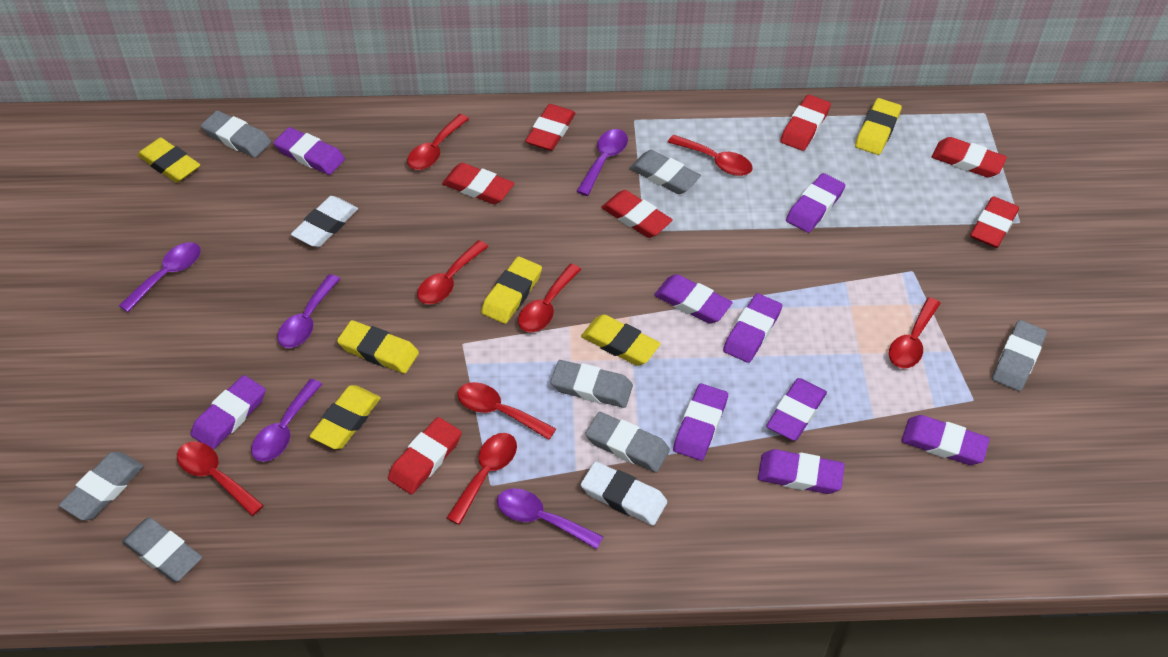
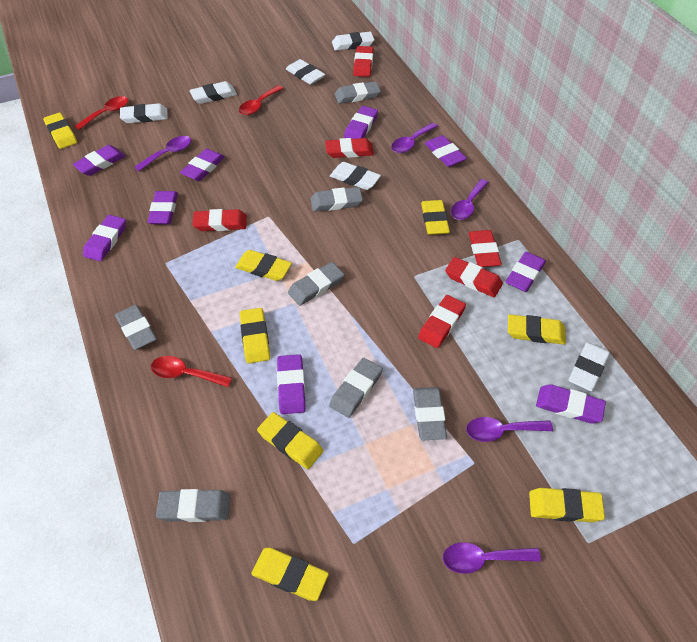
red eraser: [388,417,462,494] [442,163,514,204] [525,104,576,151] [601,190,673,238] [780,95,831,151] [932,137,1007,178] [970,196,1019,248] = 7 -> [193,209,247,231] [325,138,374,158] [353,46,373,77] [418,295,466,348] [445,257,503,297] [469,230,502,267] = 6
red spoon: [177,442,264,516] [407,114,469,170] [417,240,488,304] [447,433,517,525] [457,382,556,440] [518,264,581,332] [668,135,753,176] [889,297,941,368] = 8 -> [75,96,128,130] [151,356,232,387] [239,85,284,115] = 3
white eraser: [291,196,358,247] [581,461,667,526] = 2 -> [120,103,168,123] [190,81,237,104] [286,59,325,85] [330,162,381,190] [332,32,374,51] [569,342,610,391] = 6
yellow eraser: [137,138,200,183] [309,385,381,449] [337,320,419,374] [481,256,542,324] [581,314,661,366] [855,98,902,155] = 6 -> [43,112,77,149] [235,250,292,281] [240,308,270,364] [252,548,329,601] [257,412,323,469] [421,200,450,235] [508,314,566,344] [529,488,605,522] = 8

